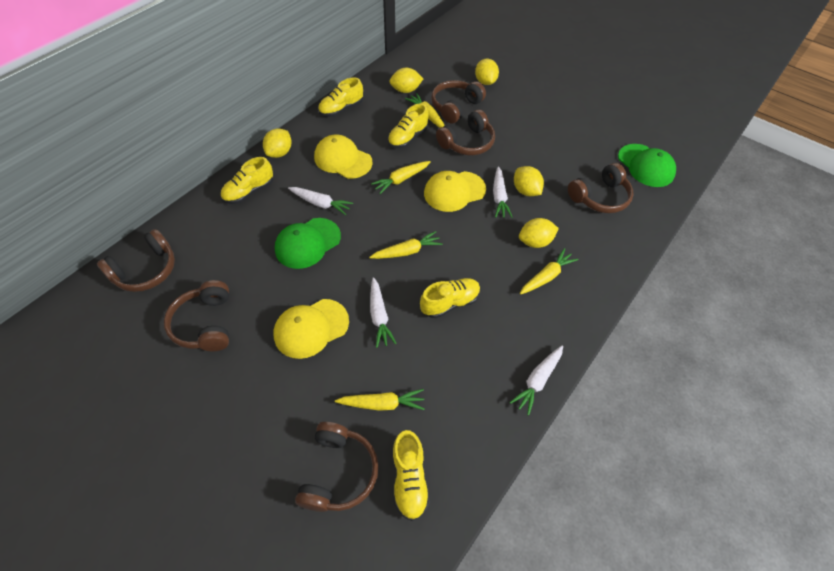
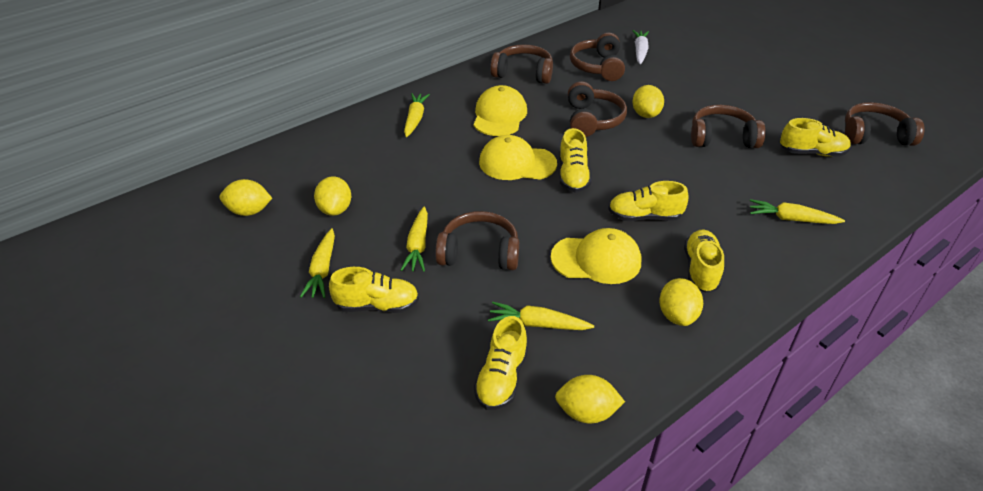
green cap: [275,218,341,269] [618,144,676,187] = 2 -> none = 0
white carrot: [288,187,353,215] [370,277,397,348] [493,167,512,218] [510,345,563,416] = 4 -> [632,30,649,64] = 1
yellow shoe: [221,157,273,204] [318,77,363,117] [388,104,429,148] [392,430,430,521] [420,278,480,318] = 5 -> [329,267,419,313] [474,316,528,410] [559,128,591,193] [608,181,688,221] [684,230,724,293] [780,118,851,157] = 6

